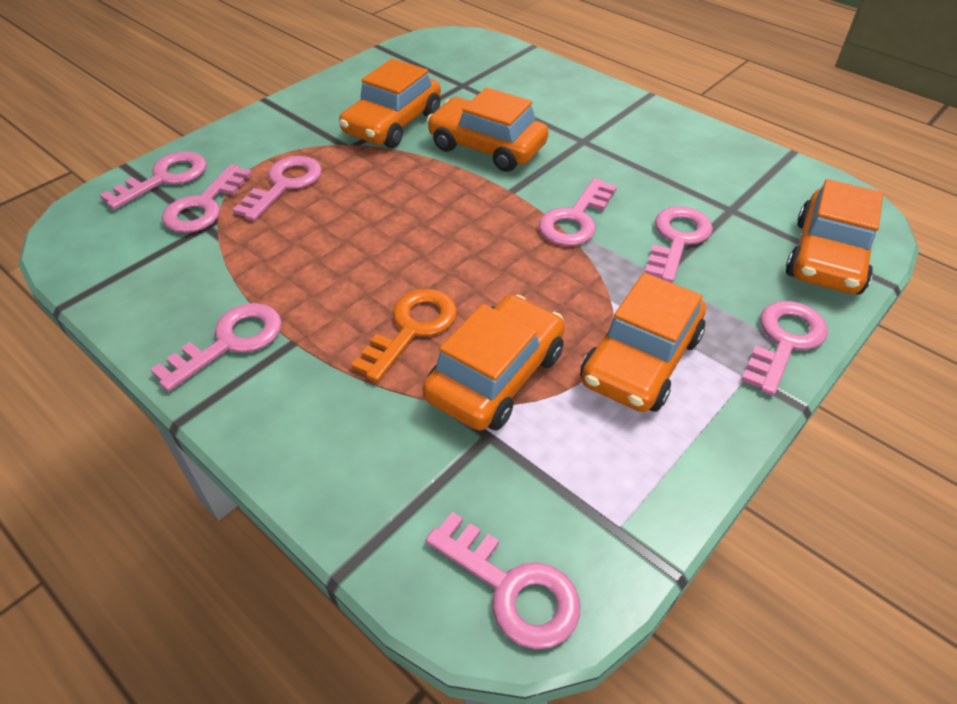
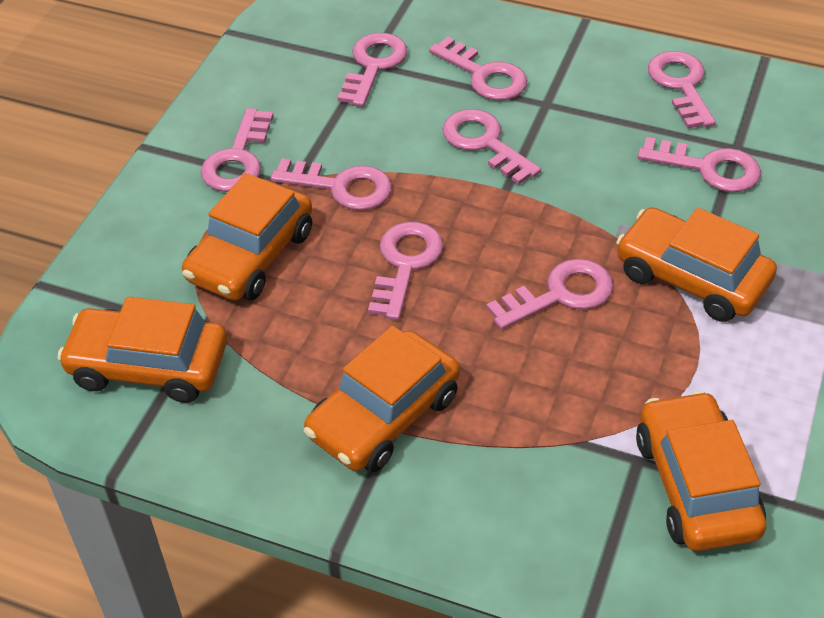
orange key: [351,289,457,382] = 1 -> none = 0
pink key: [100,151,207,210] [150,303,282,391] [162,165,252,233] [232,156,322,221] [425,512,580,649] [539,178,617,246] [644,206,713,283] [741,301,828,395] = 8 -> [201,108,273,192] [271,158,392,210] [337,33,408,107] [368,222,444,320] [429,37,527,100] [442,109,541,185] [486,259,613,330] [638,137,761,192] [648,51,716,129] = 9

